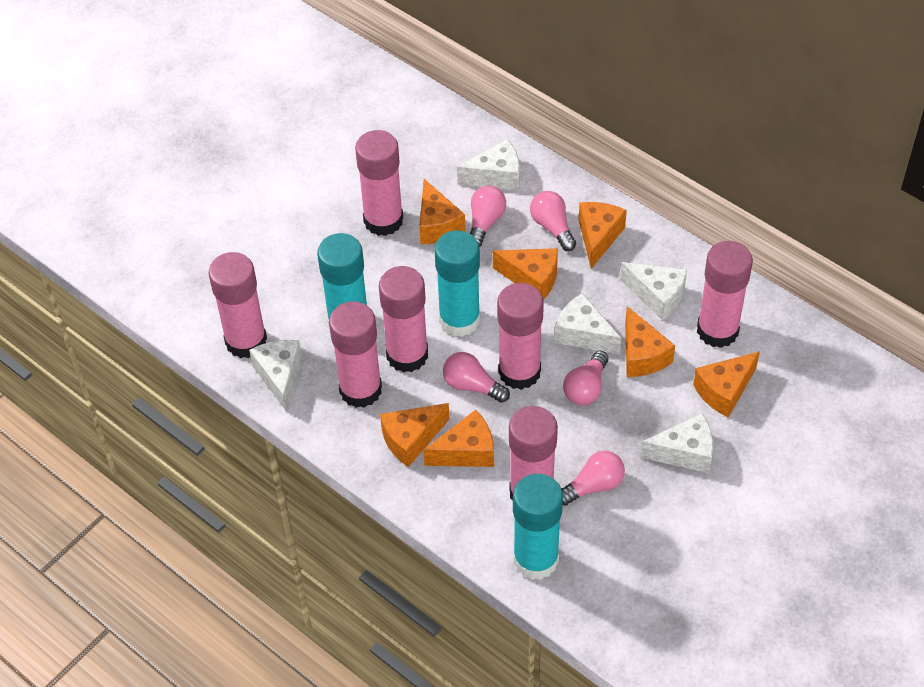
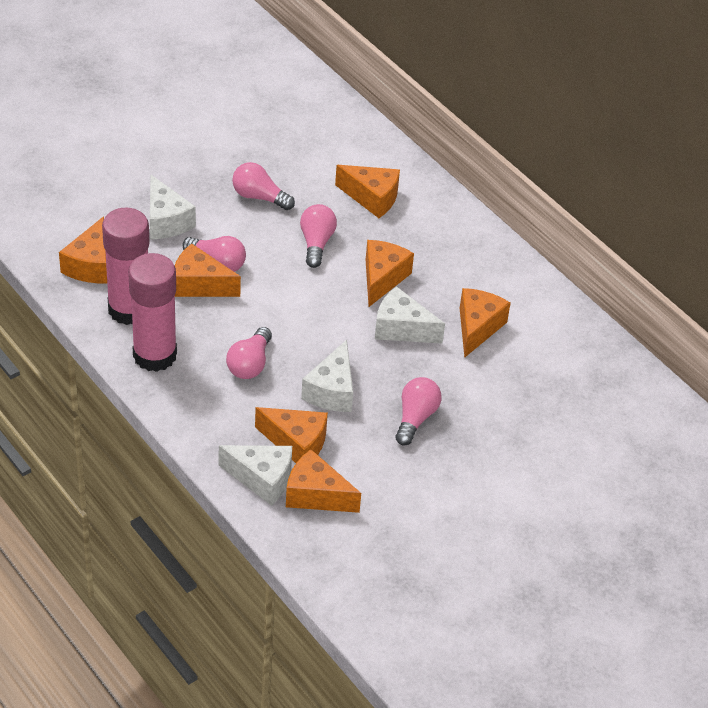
pink glue stick: [209,252,267,358] [329,301,382,408] [355,130,403,236] [379,266,428,373] [497,283,544,390] [509,406,558,500] [697,241,753,348] = 7 -> [102,207,149,325] [128,253,177,372] = 2
turquoise glue stick: [317,233,367,329] [435,230,480,337] [513,474,563,580] = 3 -> none = 0
white cheese: [249,340,302,412] [457,139,520,190] [554,293,621,355] [620,262,687,321] [640,413,713,473] = 5 -> [150,175,196,239] [219,445,292,506] [301,340,353,412] [375,286,445,344] = 4

